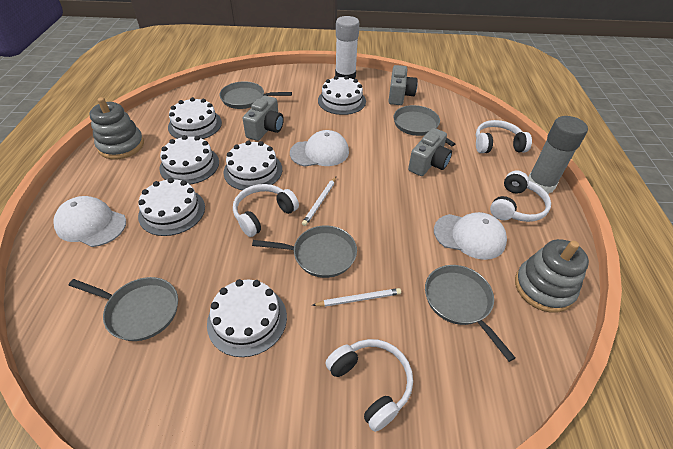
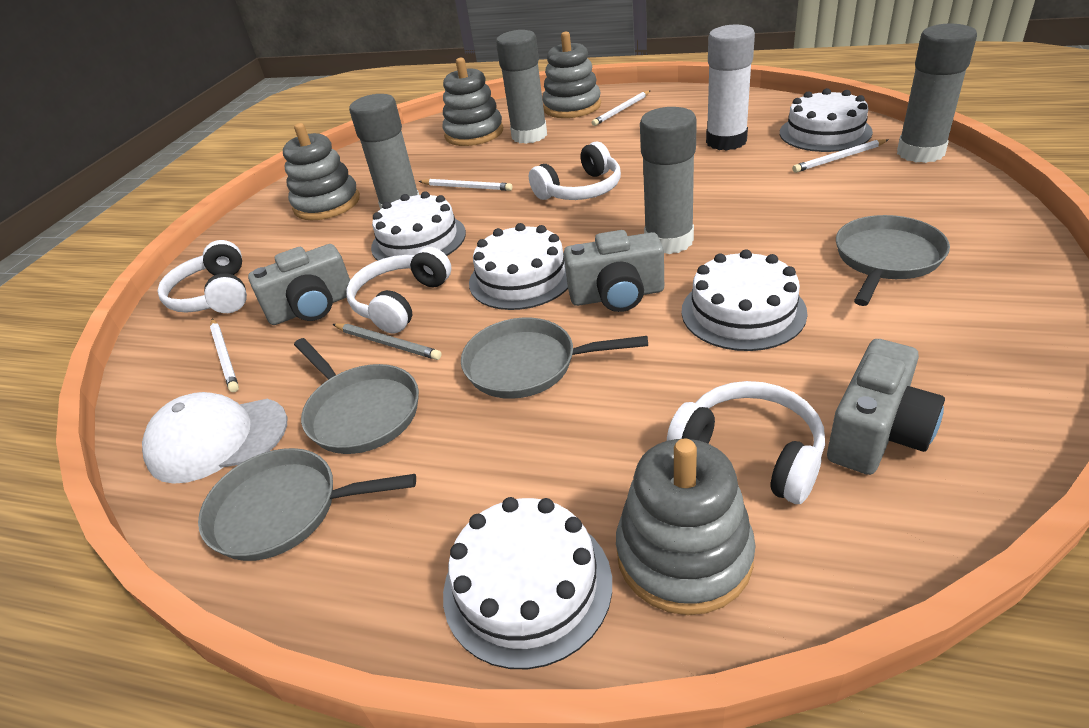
grey glue stick: [528,116,588,194] = 1 -> [349,94,419,209] [496,30,547,144] [640,107,697,254] [897,24,977,163] = 4
grey pan: [69,277,178,341] [219,81,292,109] [252,226,357,278] [394,105,455,146] [425,265,515,362] = 5 -> [198,448,416,561] [294,338,419,454] [461,318,648,399] [836,215,950,306] = 4
grey pencil: none = 0 -> [333,323,442,360] = 1
grey stacking toy: [89,97,144,159] [515,239,589,313] = 2 -> [283,123,360,220] [442,58,503,146] [542,31,601,118] [616,439,755,615] = 4
white cake: [138,178,205,236] [159,135,219,185] [168,97,222,139] [207,279,287,357] [223,140,282,190] [318,76,366,115] = 6 -> [371,191,466,261] [443,497,612,669] [469,223,568,310] [682,249,807,351] [780,88,873,152] = 5
white cap: [54,196,126,247] [290,130,349,167] [434,212,507,260] = 3 -> [142,392,287,484] = 1
white pencil: [302,177,336,226] [312,288,401,307] = 2 -> [210,318,239,392] [419,179,512,191] [592,91,650,126] [792,139,888,173] = 4

